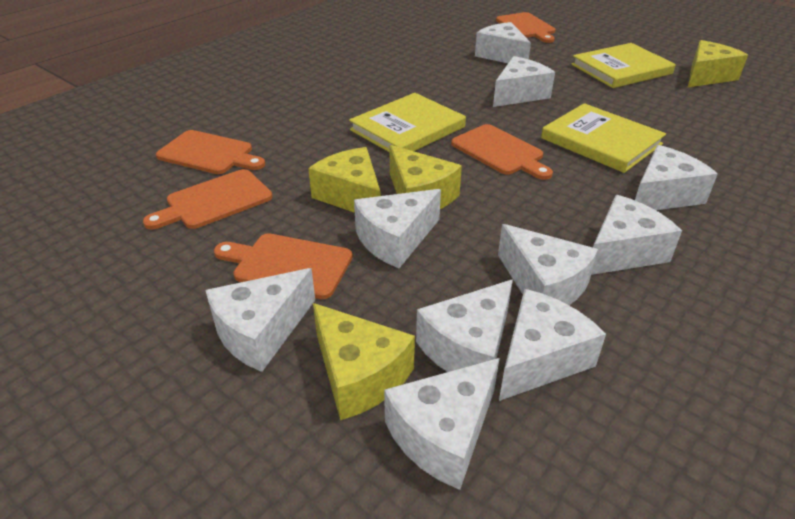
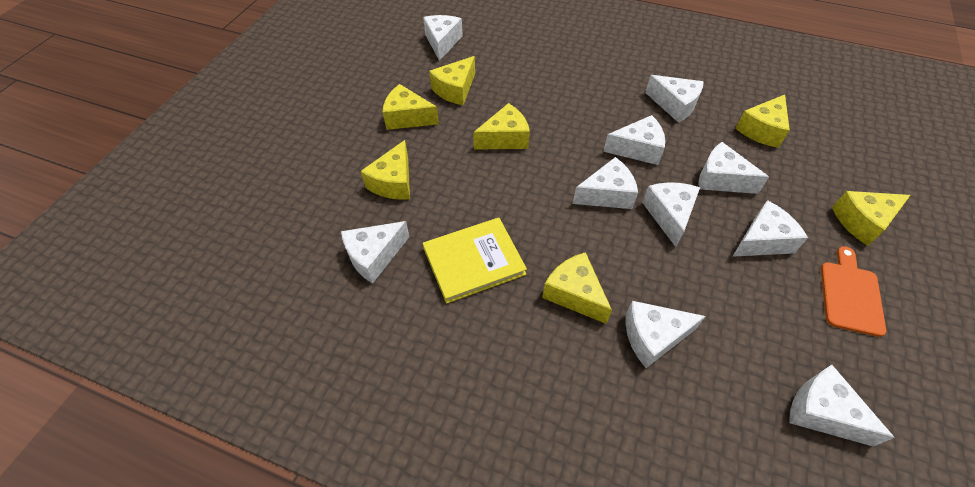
orange cutting board: [143,169,272,229] [156,130,265,174] [214,233,353,299] [451,124,553,180] [496,12,556,43] = 5 -> [821,246,886,337] = 1
yellow book: [349,93,466,153] [541,103,666,173] [571,43,676,88] = 3 -> [423,218,527,304] = 1
yellow cheese: [308,147,381,213] [313,303,415,420] [390,145,462,209] [688,40,748,87] = 4 -> [361,140,410,200] [383,84,439,130] [429,56,475,105] [473,103,530,150] [542,252,612,324] [735,95,790,148] [832,191,910,246] = 7

